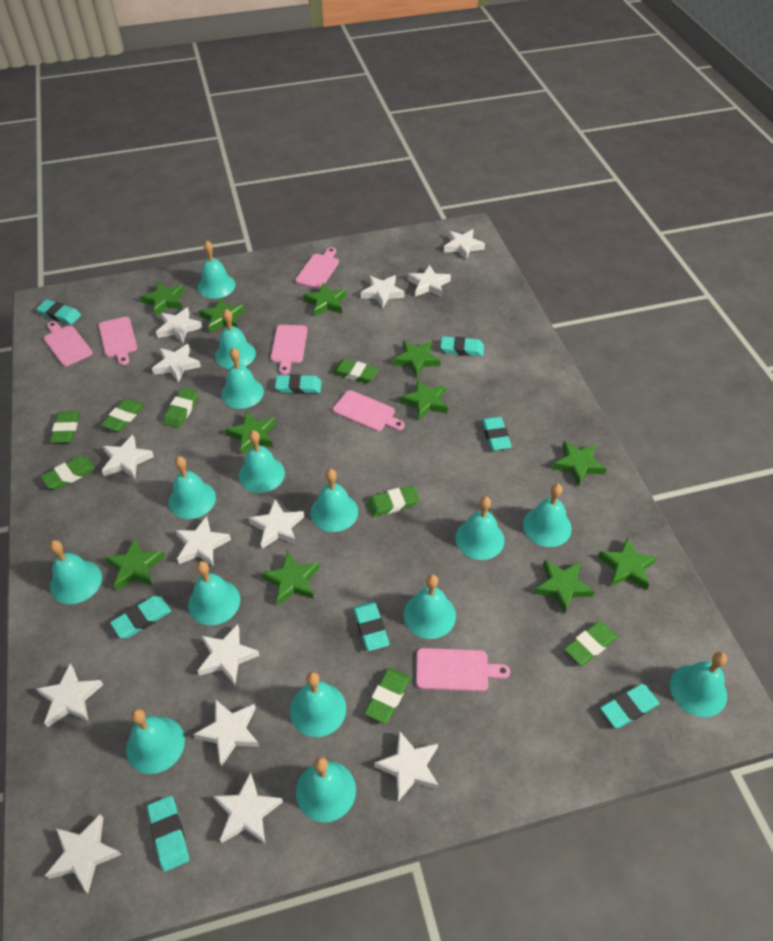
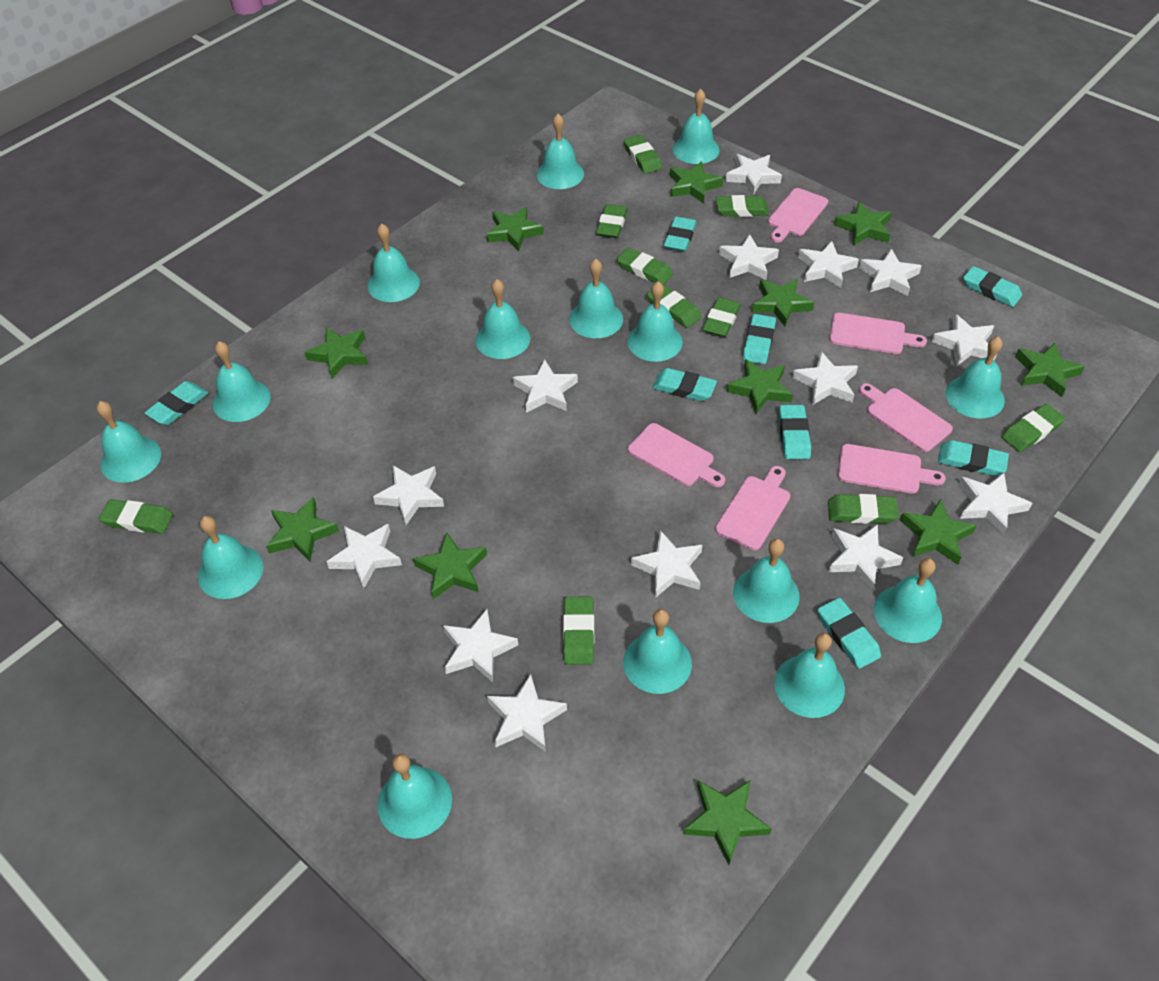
green eraser: [41,456,95,490] [50,411,80,443] [101,398,144,432] [163,388,198,428] [332,359,379,383] [364,668,411,724] [367,485,420,517] [564,621,618,665] = 8 -> [99,499,173,534] [563,597,594,665] [596,204,628,238] [617,248,673,285] [624,135,662,174] [647,285,702,328] [702,297,741,337] [716,195,769,217] [828,494,899,524] [1002,404,1065,452] = 10

